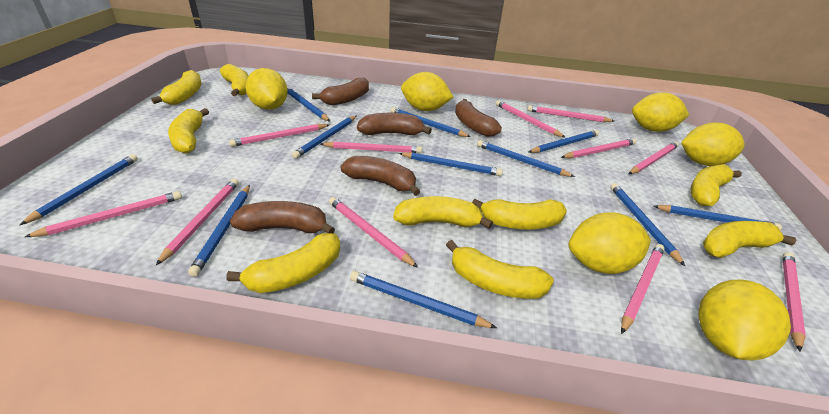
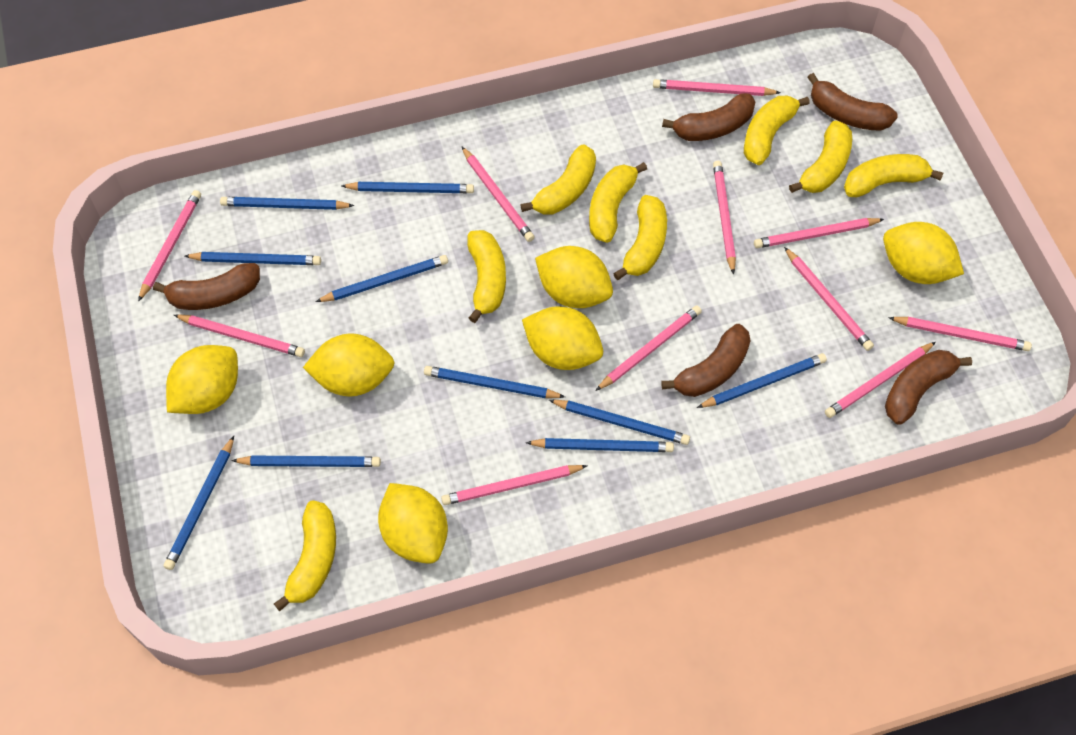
blue pencil: [20,154,138,225] [188,185,250,277] [287,87,331,122] [292,116,356,159] [350,271,497,328] [391,107,471,137] [399,152,503,176] [477,140,575,177] [529,130,599,153] [610,183,685,266] [654,205,782,230] = 11 -> [164,436,234,570] [185,252,321,265] [220,197,354,210] [231,456,381,467] [315,255,448,302] [342,182,474,193] [424,366,565,398] [526,438,674,452] [549,400,690,445] [697,353,827,408] = 10
yellow banana: [151,70,201,105] [168,108,209,153] [220,64,249,96] [226,233,340,293] [393,196,493,229] [446,240,554,299] [472,199,567,229] [690,164,742,206] [703,221,796,258] = 9 -> [274,500,336,611] [467,230,506,323] [520,144,596,215] [589,162,647,243] [613,195,667,280] [744,96,810,165] [789,120,852,193] [844,154,943,197] = 8

